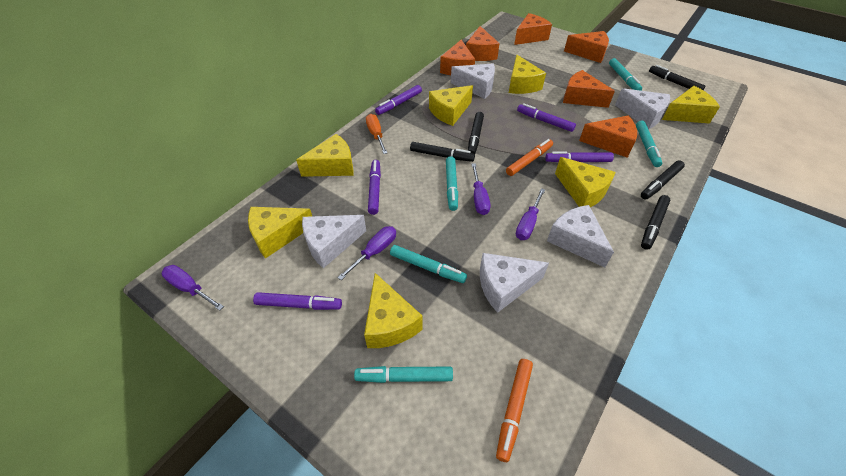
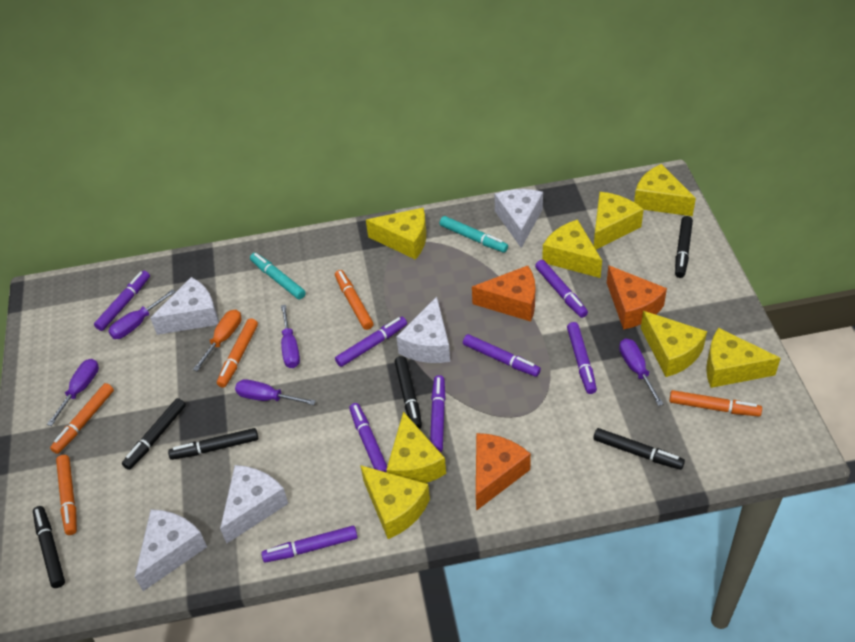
black marker: [410,142,475,162] [468,112,484,154] [641,160,685,199] [641,195,670,250] [649,65,705,90] = 5 -> [33,506,65,588] [122,398,186,470] [168,428,258,460] [395,356,422,429] [593,428,685,470] [675,216,693,278] = 6
orange cheese: [440,39,475,75] [466,26,500,61] [514,13,552,45] [563,70,615,108] [564,31,609,63] [579,115,637,158] = 6 -> [472,266,535,321] [476,433,531,511] [607,265,667,330] = 3
orange marker: [496,359,533,462] [506,139,553,176] = 2 -> [50,383,114,454] [56,455,77,535] [217,318,258,388] [335,270,374,330] [669,390,762,416] = 5
purple marker: [253,292,342,310] [368,160,381,215] [375,85,422,115] [517,103,576,132] [545,152,614,162] = 5 -> [94,271,150,331] [261,526,358,563] [335,317,407,367] [349,403,387,472] [430,375,446,452] [463,334,541,377] [535,260,588,318] [567,322,597,394] = 8
purple screwdriver: [162,265,224,311] [337,226,396,280] [472,163,490,215] [516,188,545,240] = 4 -> [47,359,99,426] [108,289,175,339] [235,379,316,405] [281,305,300,368] [619,339,663,406] = 5
turquoise marker: [354,366,453,383] [390,245,467,283] [446,156,458,211] [609,58,642,91] [636,121,662,167] = 5 -> [250,253,306,299] [440,216,508,253] = 2
yellow cheese: [248,207,312,259] [296,134,354,177] [364,273,423,348] [429,85,473,126] [509,55,546,94] [555,157,616,207] [662,86,720,123] = 7 -> [360,465,430,539] [366,208,426,260] [386,411,446,483] [542,219,602,278] [594,192,644,249] [634,164,696,216] [641,311,707,377] [706,328,781,388] = 8

